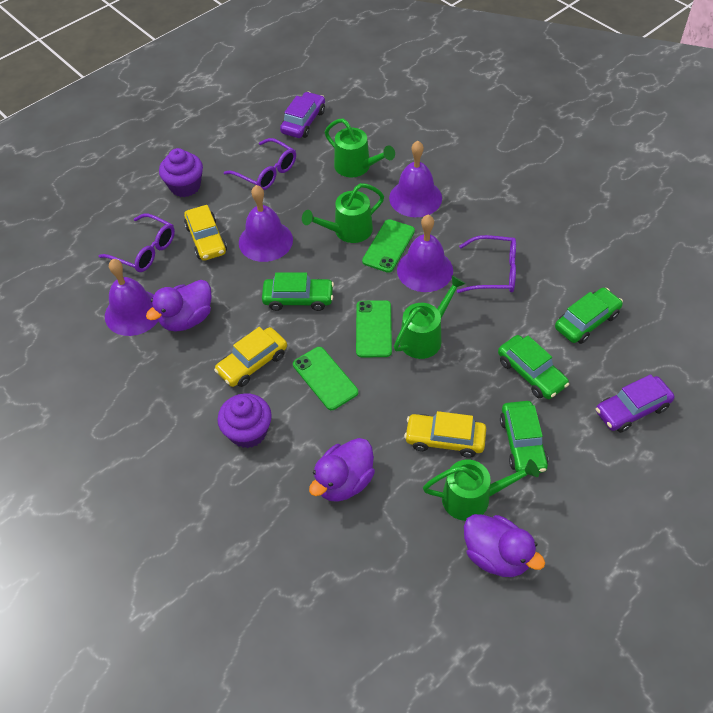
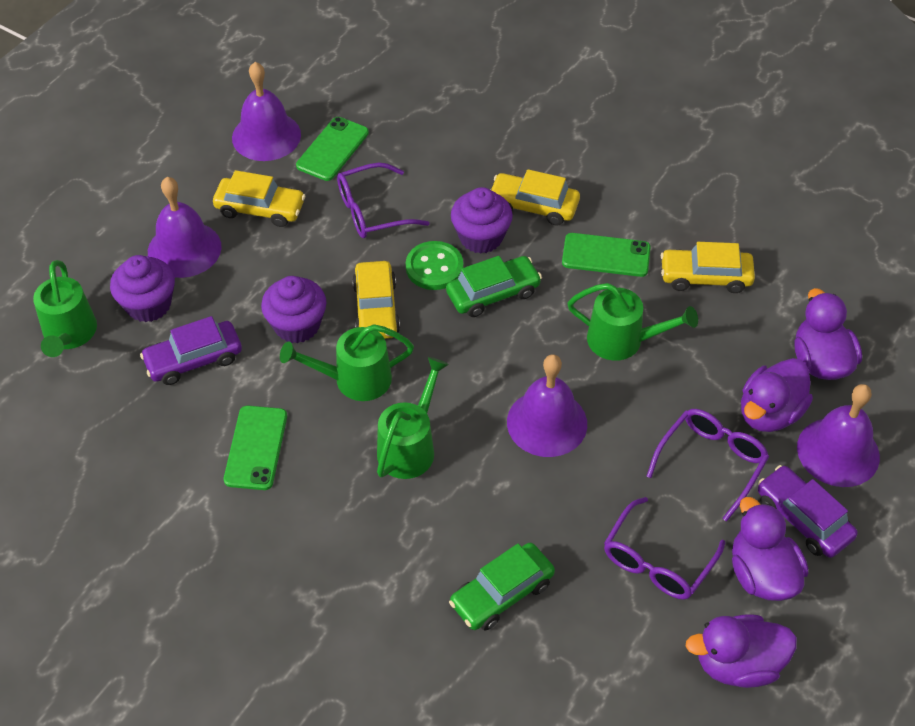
green button: none = 0 -> [406,241,463,290] = 1
green car: [262,272,334,311] [498,335,569,399] [500,401,548,473] [555,288,623,344] = 4 -> [446,256,542,317] [449,543,555,630] = 2
purple cupcake: [159,148,203,197] [217,393,272,448] = 2 -> [110,255,175,322] [261,276,327,343] [451,187,513,254] = 3
purple duck: [146,280,211,331] [309,438,375,502] [464,514,545,577] = 3 -> [686,614,797,688] [732,497,808,601] [741,358,813,432] [795,288,862,380] = 4
yellow car: [184,205,227,261] [214,327,287,387] [404,411,486,458] = 3 -> [213,170,306,227] [352,261,400,339] [490,169,580,226] [661,242,755,293] = 4

